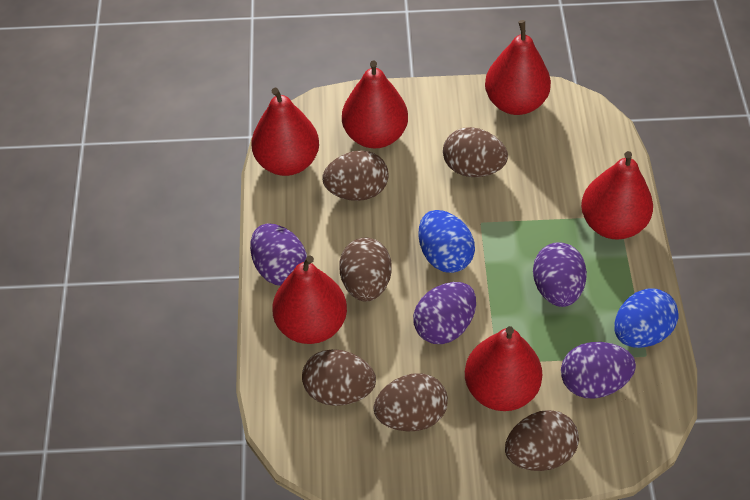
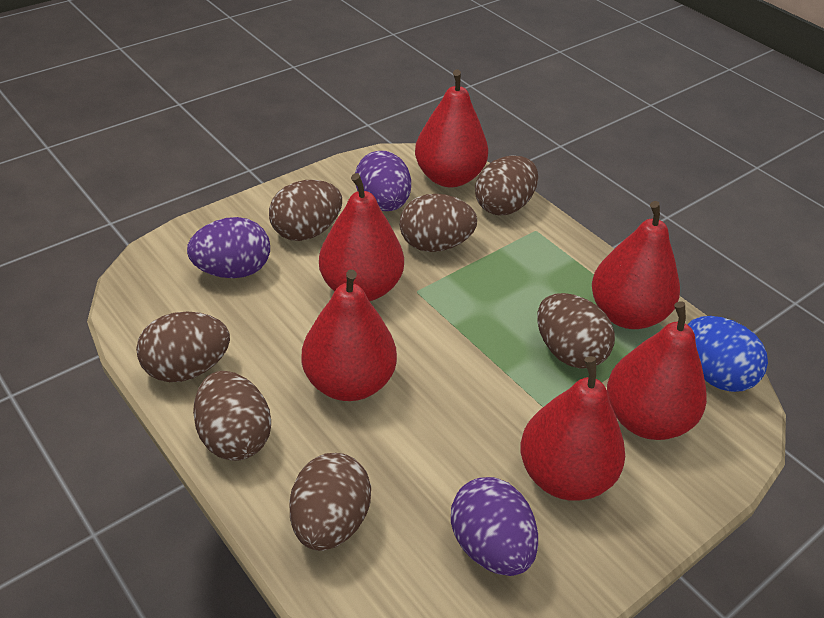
blue egg: [418,210,475,273] [614,289,679,348] = 2 -> [688,316,768,392] = 1
brown egg: [302,349,376,406] [322,150,389,201] [339,237,392,302] [373,374,448,431] [443,127,508,177] [505,410,579,471] = 6 -> [136,312,230,382] [193,371,271,461] [269,180,342,241] [289,453,371,551] [399,194,477,252] [475,155,538,215] [537,293,615,369] = 7
purple egg: [250,224,307,286] [413,282,476,344] [533,242,587,307] [561,342,636,399] = 4 -> [187,217,270,278] [355,151,411,211] [451,477,538,576] = 3

